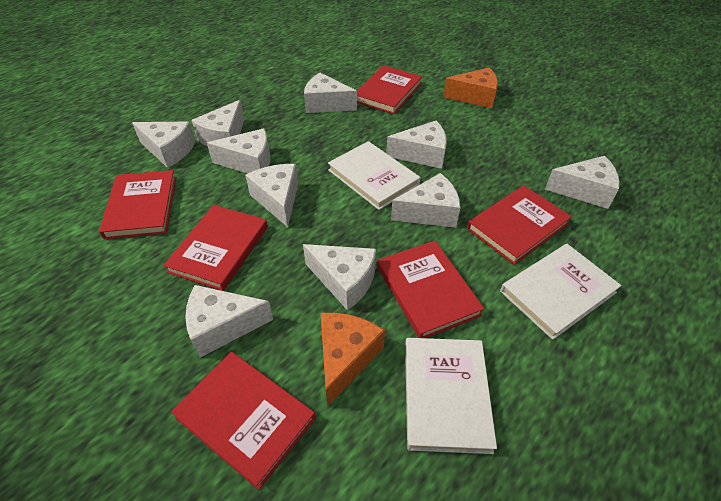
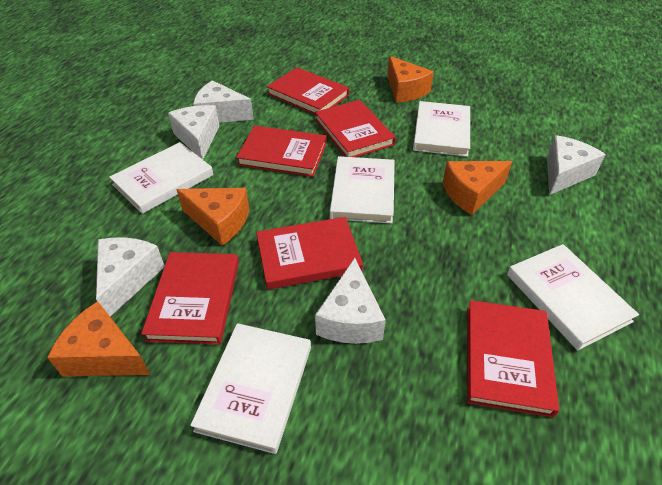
orange cheese: [321,313,385,406] [443,67,498,109] = 2 -> [47,301,151,377] [176,188,249,246] [387,56,434,103] [442,161,512,215] = 4
white book: [328,141,421,210] [405,338,497,454] [500,244,622,340] = 3 -> [109,142,214,214] [190,323,311,454] [330,156,395,224] [413,101,470,157] [507,244,639,350] = 5
white cheese: [132,122,196,168] [185,285,273,358] [191,100,245,146] [207,128,270,174] [245,164,298,227] [303,244,376,310] [304,73,357,113] [386,121,447,169] [391,173,460,228] [545,156,620,209] = 10 -> [96,237,165,317] [168,105,220,159] [193,80,254,123] [315,258,386,344] [547,135,606,195] = 5

